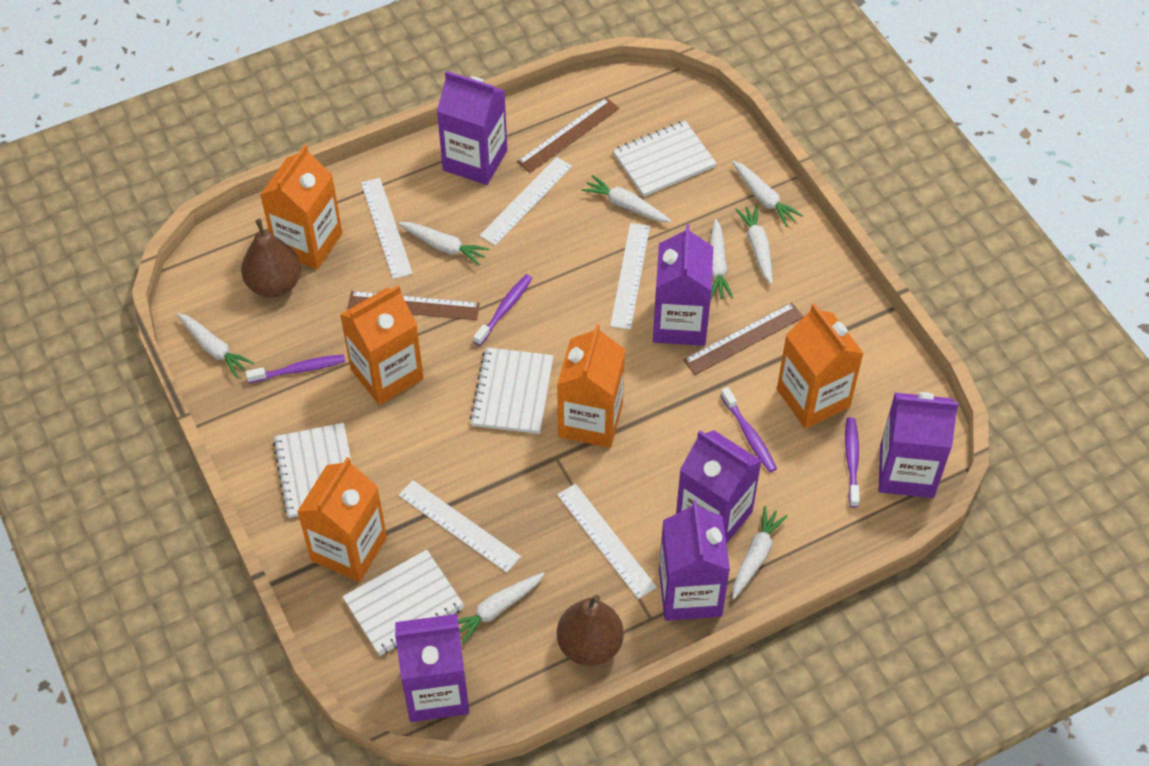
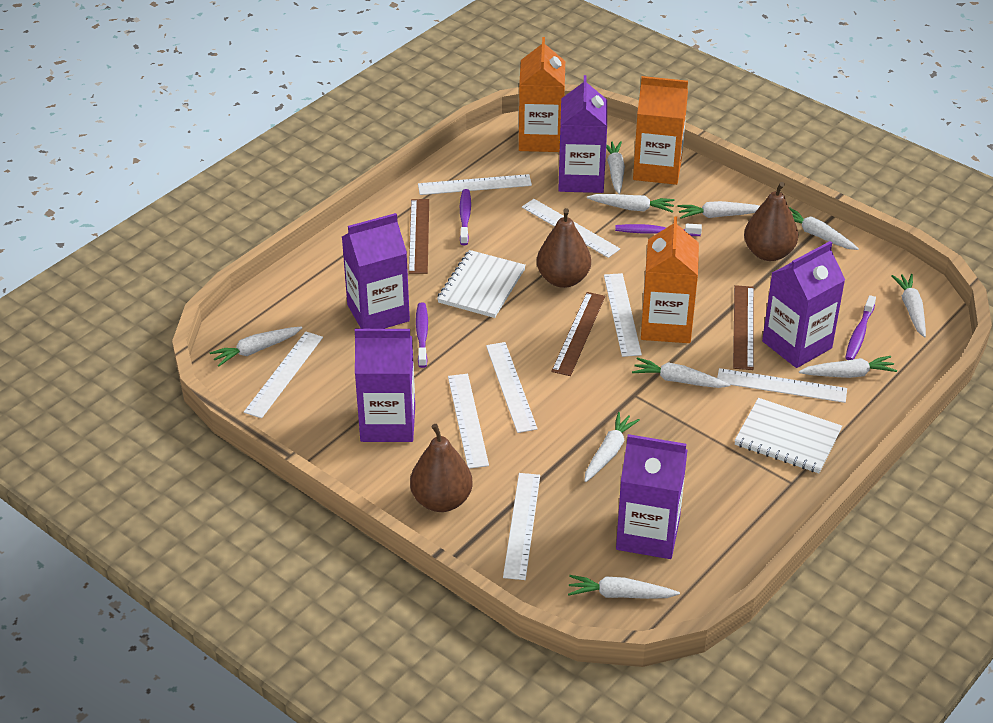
brown pear: [241,219,301,298] [557,595,623,666] = 2 -> [410,424,473,512] [537,208,591,288] [744,182,798,261] = 3
orange carton: [260,145,342,269] [297,457,387,582] [340,285,424,405] [557,324,625,448] [777,303,864,429] = 5 -> [519,37,565,152] [633,76,688,185] [641,216,699,343] = 3
purple carton: [395,614,469,722] [437,71,507,185] [653,224,713,346] [659,500,730,621] [676,430,762,544] [879,392,959,498] = 6 -> [342,213,410,329] [355,329,415,442] [558,75,607,193] [616,434,688,559] [762,241,845,368] = 5
white carrot: [177,313,254,378] [398,222,489,266] [458,572,545,644] [582,175,671,222] [710,219,733,299] [732,161,803,227] [733,506,788,599] [735,205,773,285] = 8 -> [210,326,303,367] [568,575,680,599] [585,412,640,482] [587,194,675,213] [606,141,625,194] [632,357,731,388] [677,201,760,219] [789,207,859,250] [799,356,897,378] [891,274,926,338] = 10
white notebook: [273,423,352,518] [342,550,464,656] [470,347,554,434] [613,120,717,197] = 4 -> [437,250,526,318] [734,398,842,473] = 2
white ruler: [361,178,413,279] [399,480,521,573] [480,157,572,246] [557,484,657,599] [610,223,650,330] = 5 -> [244,332,323,418] [418,174,532,195] [448,374,489,469] [486,342,538,433] [503,473,540,580] [522,199,620,258] [604,273,642,357] [717,368,847,403] = 8

